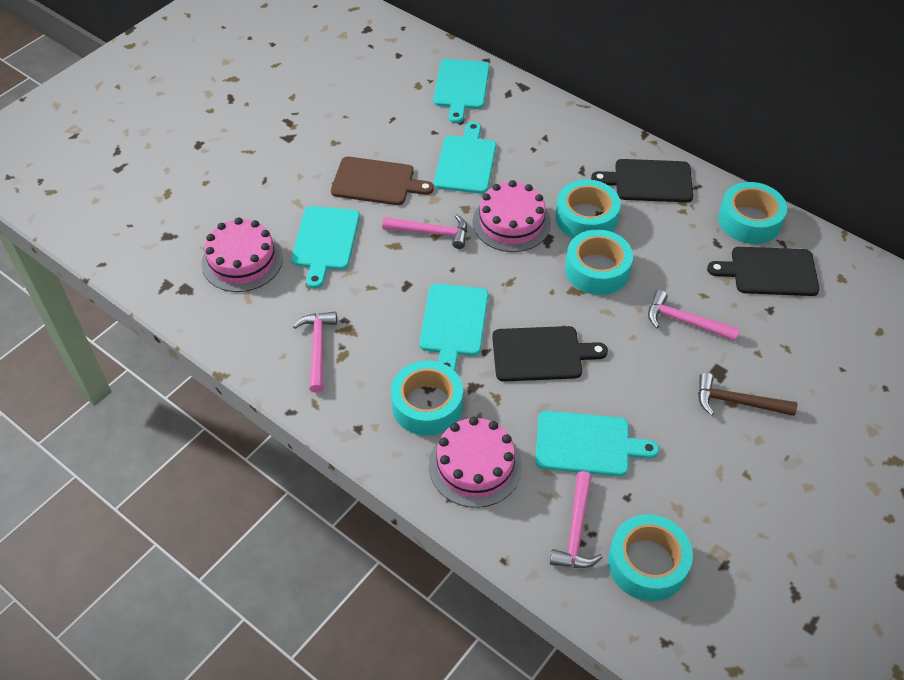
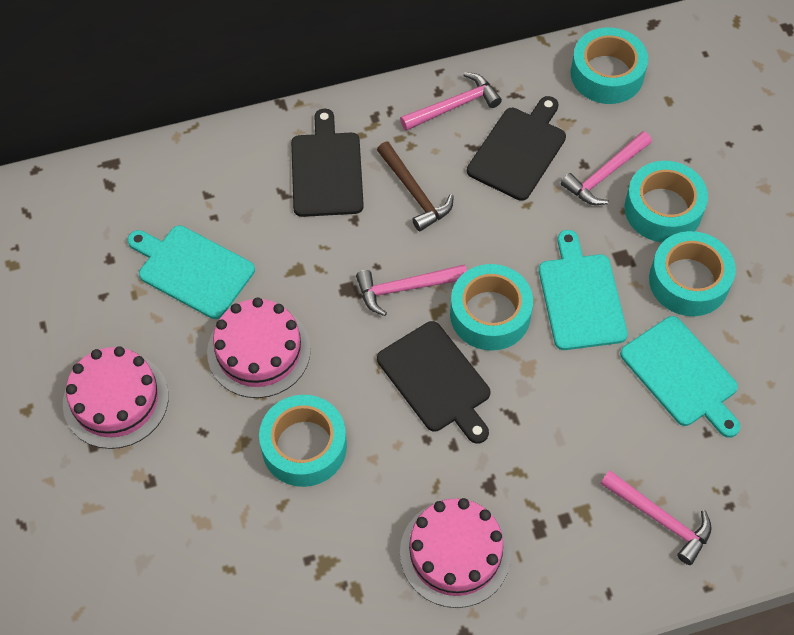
brown cutting board: [331,157,434,205] = 1 -> none = 0
turquoise cutting board: [291,206,360,289] [419,284,488,371] [433,59,490,123] [434,122,496,194] [535,411,659,477] = 5 -> [127,225,255,319] [539,230,628,350] [620,316,741,438] = 3

